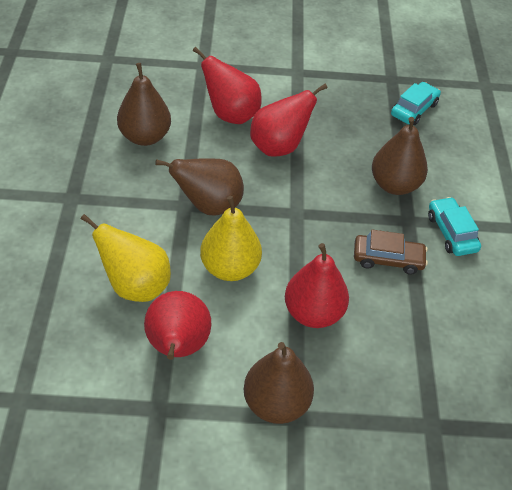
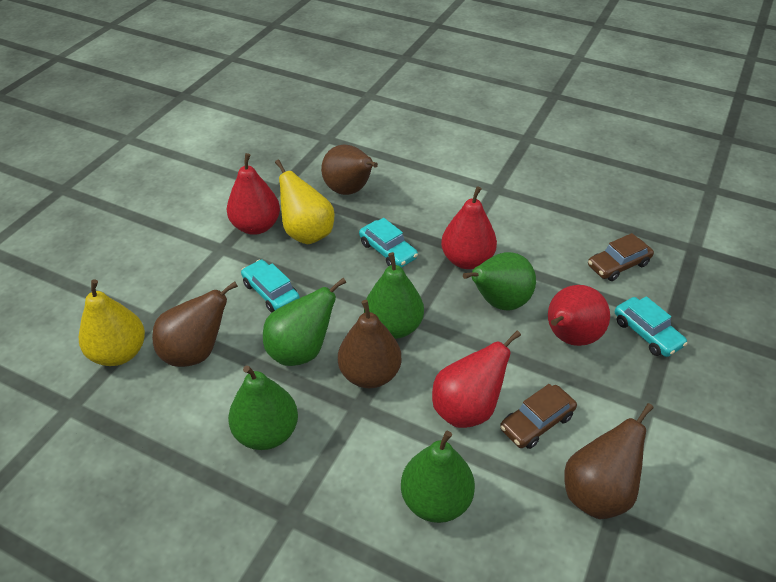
brown car: [354,230,428,275] = 1 -> [500,384,577,449] [588,233,654,281] = 2
green pear: none = 0 -> [228,365,298,450] [263,278,346,366] [364,252,424,339] [401,431,475,523] [463,252,536,311] = 5
turquoise car: [391,82,441,125] [428,197,481,256] = 2 -> [241,260,300,312] [359,218,418,268] [615,296,688,357] = 3

